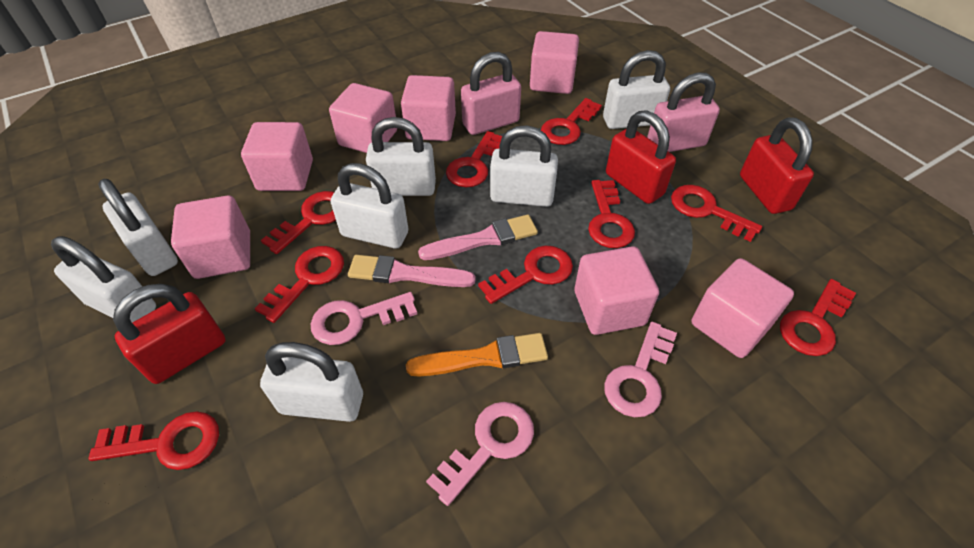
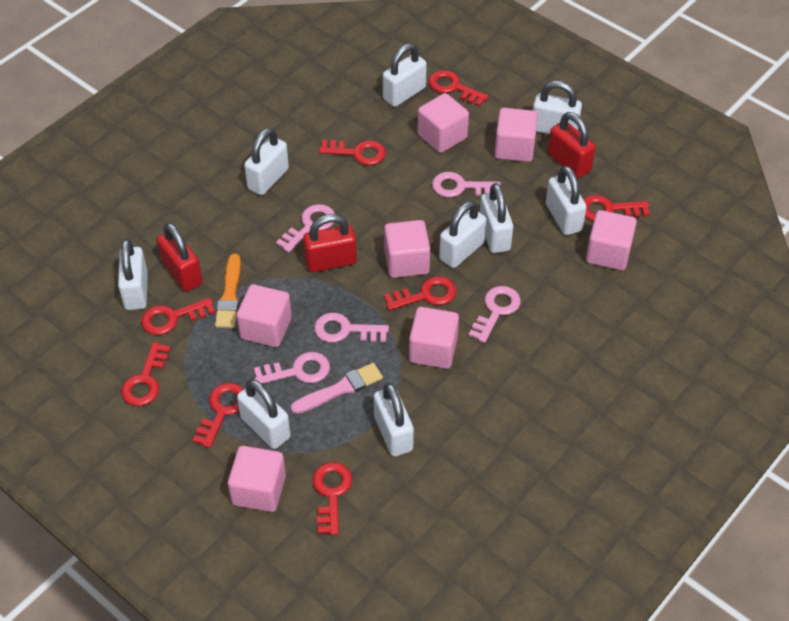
pink brush: [348,255,476,287] [418,214,538,260] = 2 -> [291,363,383,414] = 1
pink key: [311,292,417,345] [426,402,534,506] [604,322,677,417] = 3 -> [254,352,330,384] [276,204,335,253] [314,313,389,343] [432,172,501,197] [468,286,521,343] = 5
pink padlock: [461,52,521,135] [647,72,720,152] = 2 -> none = 0
red key: [89,412,219,470] [255,246,344,323] [261,191,336,254] [446,131,502,187] [478,246,573,304] [541,98,602,145] [588,180,635,248] [671,185,762,242] [780,279,856,356] = 9 -> [121,342,171,406] [141,298,215,335] [192,383,243,448] [313,462,352,535] [319,140,386,165] [384,276,456,311] [429,70,489,107] [583,195,649,221] = 8
white padlock: [51,236,156,323] [98,179,178,276] [260,342,363,422] [331,163,409,249] [366,117,436,196] [490,125,558,207] [603,50,670,129] = 7 -> [118,239,148,310] [237,379,290,449] [244,128,289,195] [374,383,414,456] [383,43,427,107] [439,201,487,268] [480,183,513,253] [533,81,582,134] [546,166,587,235] = 9

